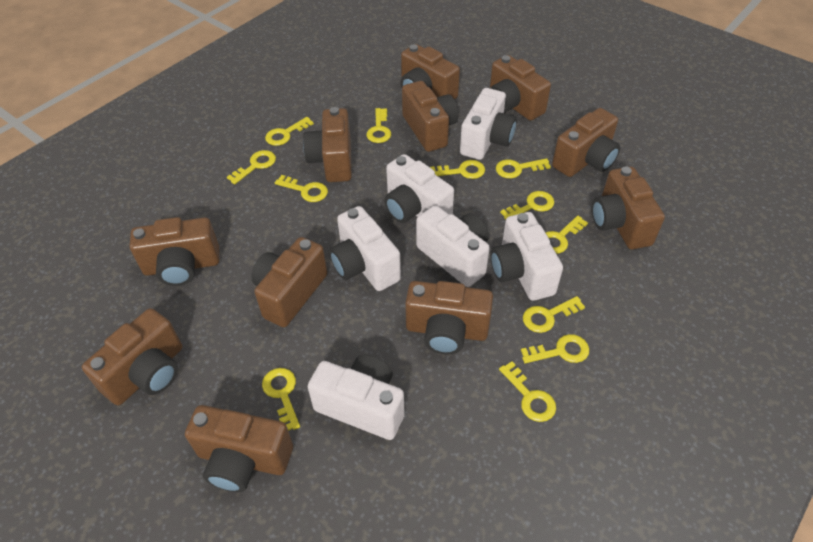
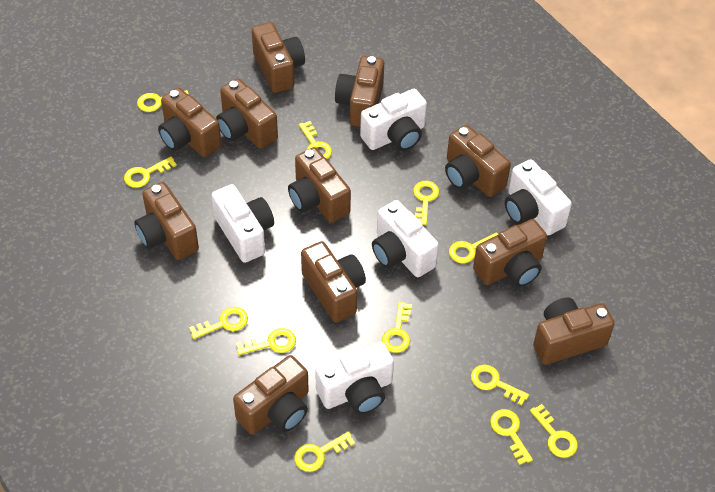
white camera: [308,355,405,440] [329,206,401,291] [384,154,454,223] [416,205,490,287] [460,88,517,160] [490,212,563,301] = 6 -> [211,184,274,263] [315,342,394,414] [360,89,427,151] [372,200,439,277] [505,159,572,235] = 5

